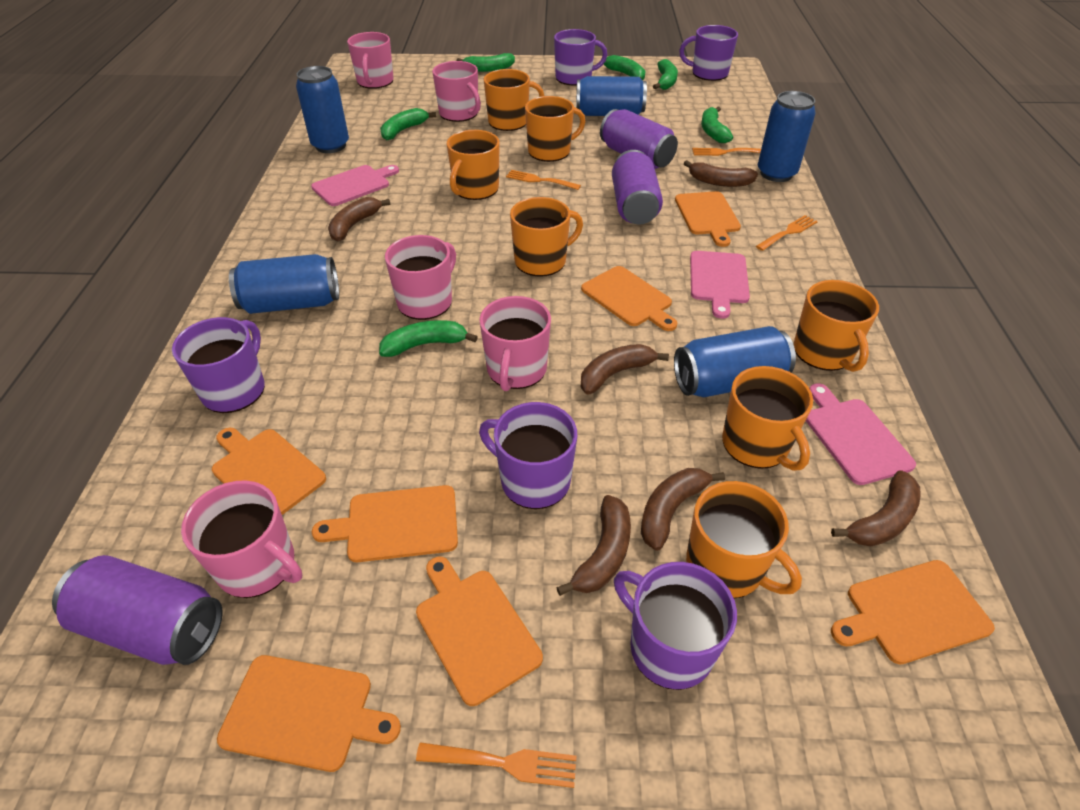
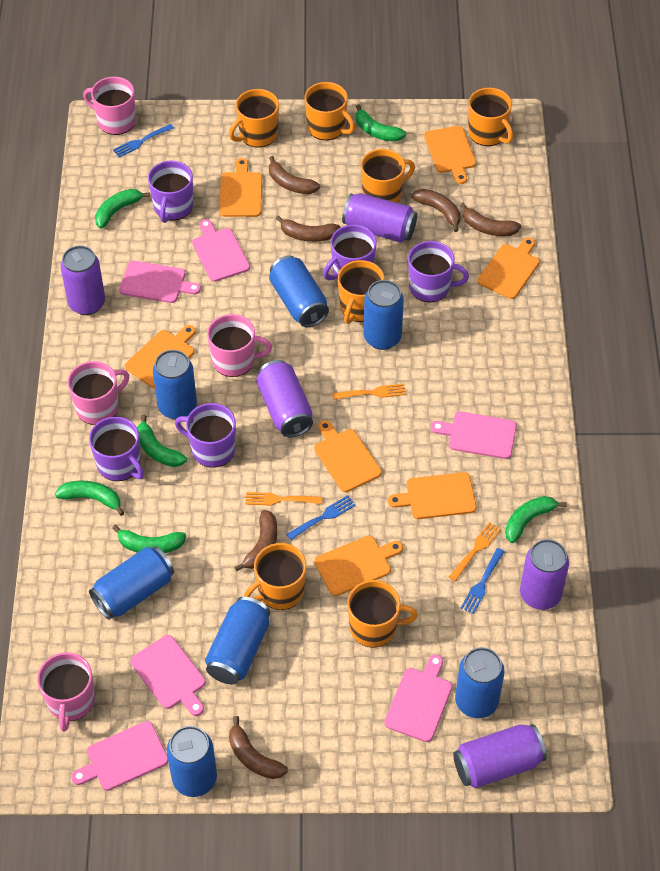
blue can: [229,254,339,314] [296,66,349,153] [576,76,647,116] [674,326,796,398] [758,91,816,182] = 5 -> [89,546,174,620] [153,350,197,420] [167,726,217,797] [205,597,270,685] [269,256,329,327] [363,280,404,350] [455,647,505,718] = 7
blue fork: none = 0 -> [113,124,174,157] [286,495,356,540] [461,548,505,614] = 3
orange fork: [416,742,576,788] [506,170,581,190] [692,148,761,156] [756,215,818,251] = 4 -> [246,492,322,506] [332,383,406,400] [449,522,501,581] = 3
pink cutting board: [311,165,399,206] [690,251,750,319] [806,383,916,485] = 3 -> [71,721,168,791] [119,261,201,303] [130,635,206,716] [192,219,250,282] [384,654,452,742] [431,411,517,459] = 6
pink mug: [181,480,302,598] [347,32,393,89] [385,235,456,320] [432,61,481,122] [479,296,551,391] = 5 -> [37,652,95,732] [68,361,129,425] [83,77,136,135] [207,314,272,377] = 4
purple can: [52,555,223,665] [600,109,678,169] [612,150,663,224] = 3 -> [60,246,105,315] [256,360,313,437] [342,193,417,242] [453,724,547,788] [520,539,569,610] = 5

